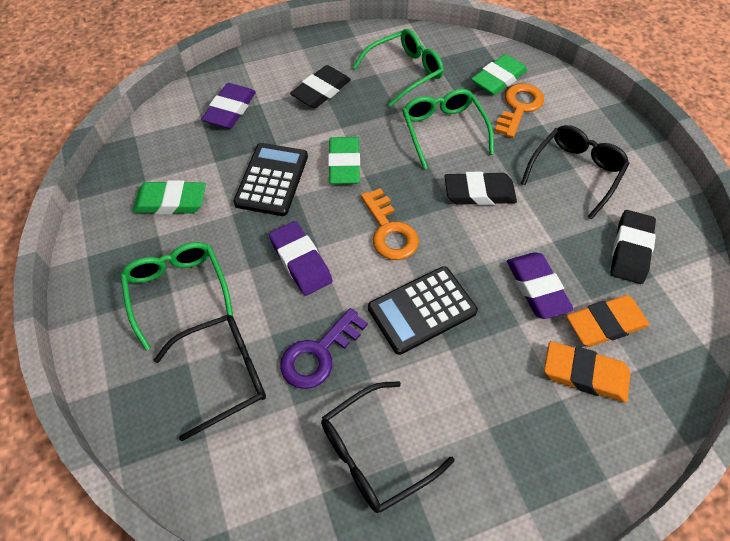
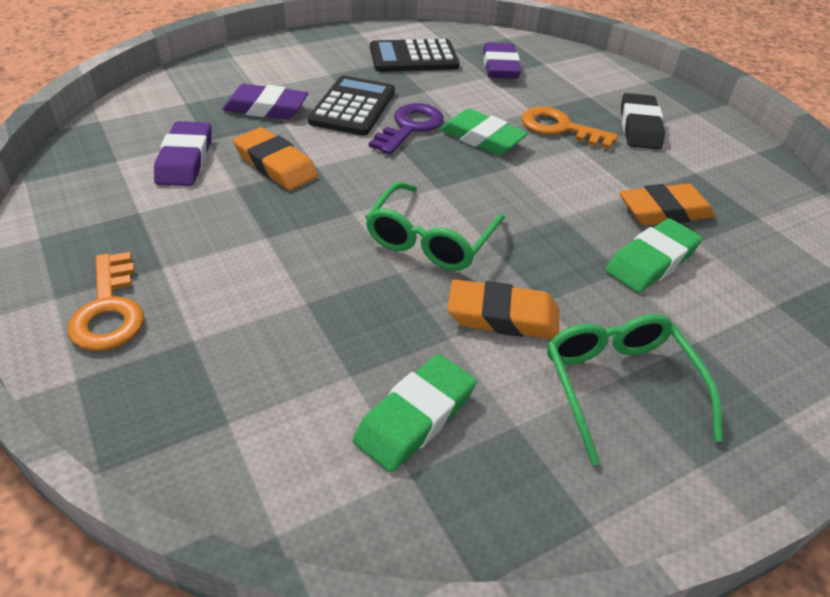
black eraser: [290,65,351,108] [444,171,517,205] [611,210,656,284] = 3 -> [621,93,665,149] = 1
black glasses: [154,314,266,441] [321,381,455,513] [521,125,630,220] = 3 -> none = 0
green glasses: [120,242,233,350] [353,29,444,107] [402,89,494,169] = 3 -> [365,182,505,271] [547,314,723,466] = 2
orange eraser: [544,341,631,402] [567,295,650,347] = 2 -> [233,127,318,190] [447,279,559,339] [619,183,715,226] = 3

